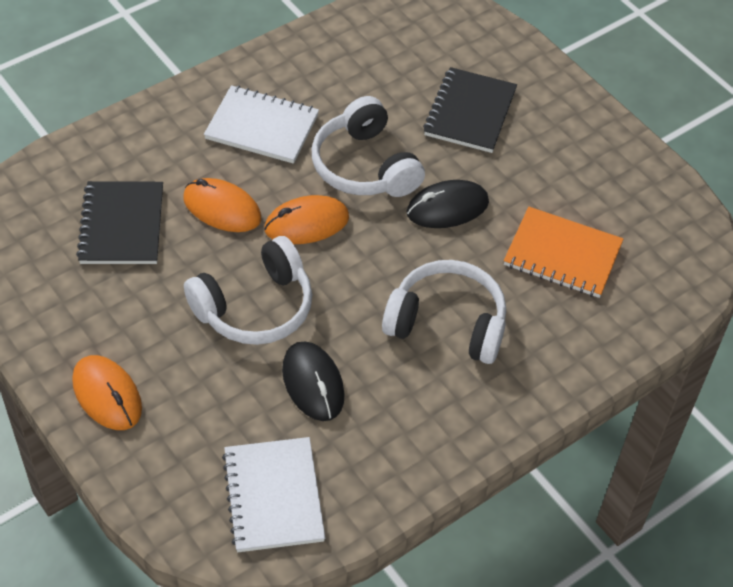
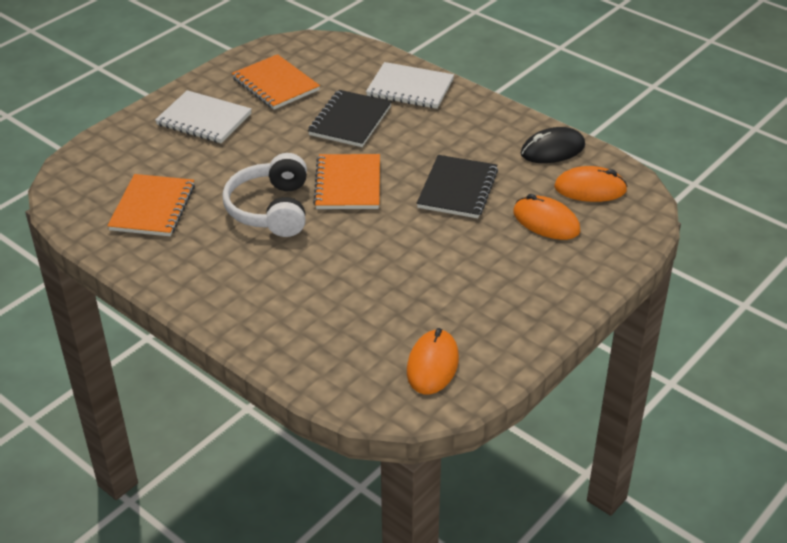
black mouse: [282,342,345,421] [407,180,489,228] = 2 -> [521,127,585,163] = 1
orange notebook: [504,207,623,298] = 1 -> [107,174,195,236] [232,54,320,110] [313,154,380,209] = 3
white headphones: [184,236,312,345] [311,96,425,197] [382,260,506,364] = 3 -> [222,153,307,237] = 1

